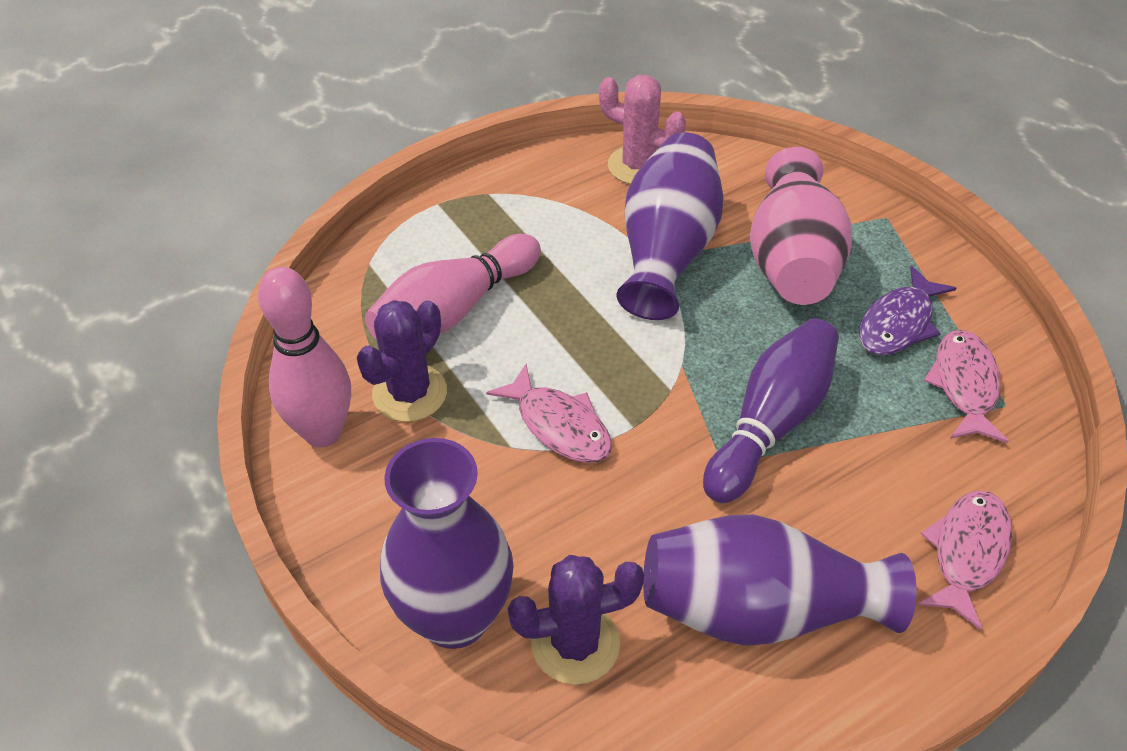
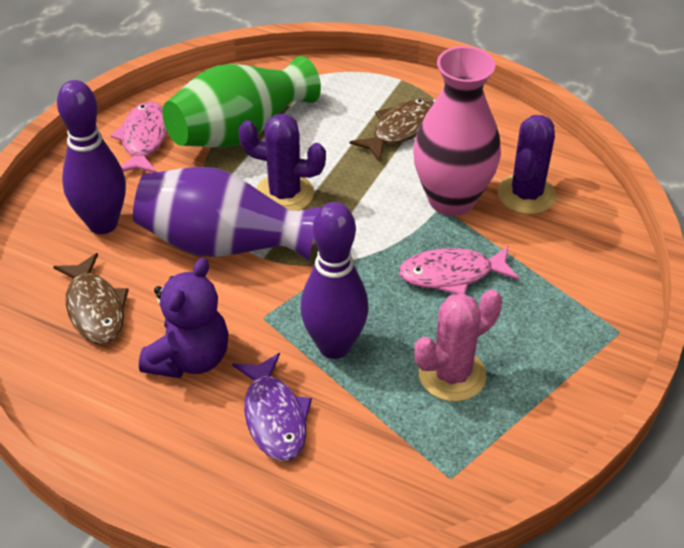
brown fish: none = 0 -> [53,253,129,344] [350,98,434,162] = 2
green vase: none = 0 -> [162,56,321,148] = 1
pink bowling pin: [258,267,351,447] [365,234,541,340] = 2 -> none = 0
pink fish: [486,364,612,463] [918,490,1012,631] [924,330,1008,443] = 3 -> [111,102,167,173] [399,246,520,294] = 2
purple bowling pin: [703,318,839,503] = 1 -> [57,80,126,234] [300,202,369,359] = 2
purple teddy bear: none = 0 -> [139,258,229,378] = 1
purple vase: [380,438,514,649] [617,132,723,320] [643,514,917,646] = 3 -> [133,167,320,261] = 1

